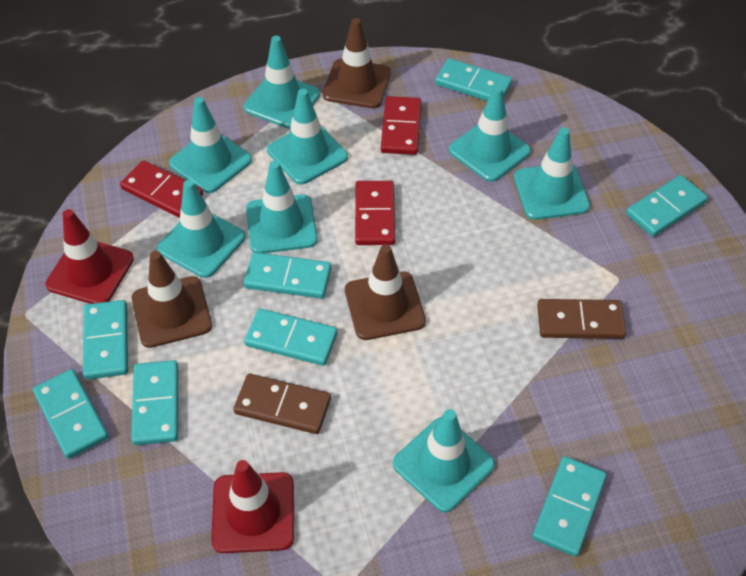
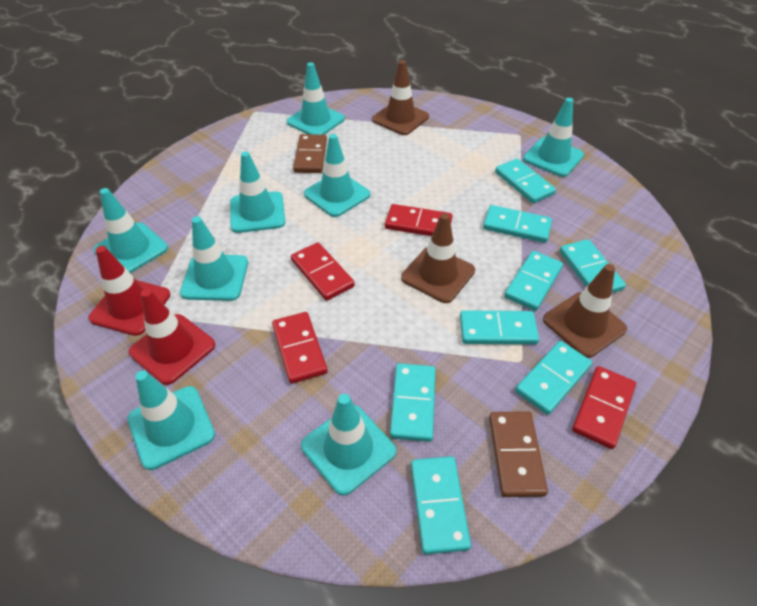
red domino: [120,160,203,218] [355,181,395,245] [381,96,421,155] = 3 -> [272,312,328,384] [291,242,355,301] [385,204,453,236] [572,366,636,449] = 4

